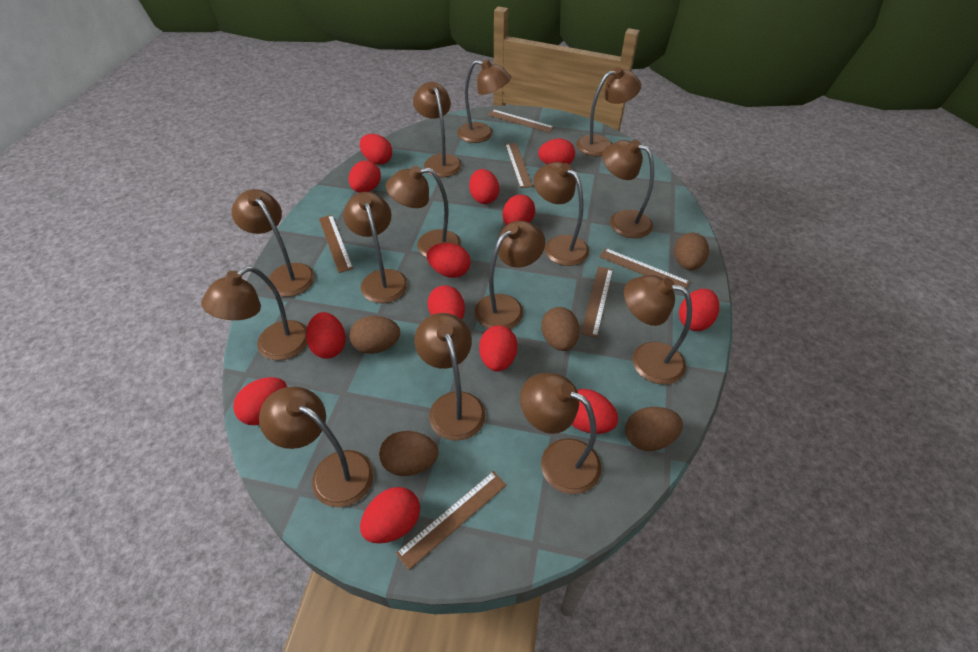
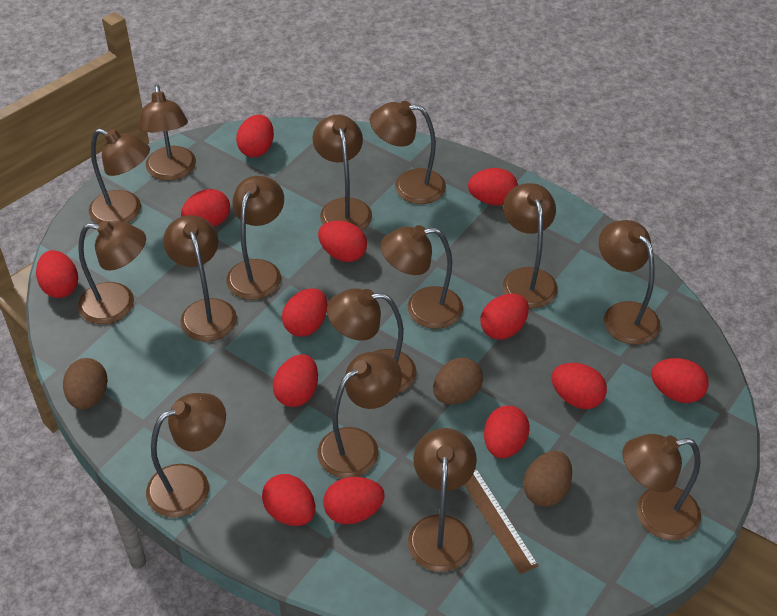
brown egg: [349,316,400,354] [379,431,438,476] [541,307,580,351] [625,407,683,451] [674,233,709,270] = 5 -> [63,358,108,409] [433,358,483,404] [523,451,572,507] = 3
brown lamp: [201,266,307,360] [231,189,315,297] [259,386,374,508] [343,192,408,303] [386,165,461,257] [413,82,462,177] [414,313,486,441] [457,60,511,143] [474,221,545,329] [520,373,601,494] [534,162,589,266] [576,67,641,156] [602,140,654,238] [624,275,692,384] = 14 -> [78,221,146,324] [89,128,150,224] [138,84,196,181] [146,393,226,518] [163,215,237,342] [227,176,284,300] [313,115,372,230] [317,352,402,478] [327,288,417,394] [370,101,446,204] [381,225,463,329] [408,428,477,572] [503,183,558,308] [599,220,660,345] [622,434,701,540] = 15
brown ruler: [319,215,353,273] [396,471,507,570] [487,109,554,133] [505,143,533,188] [581,266,613,338] [599,248,690,288] = 6 -> [464,468,539,575] = 1

